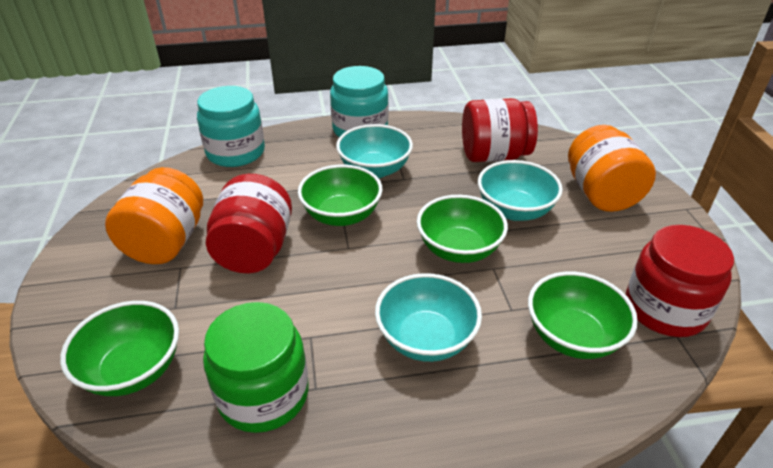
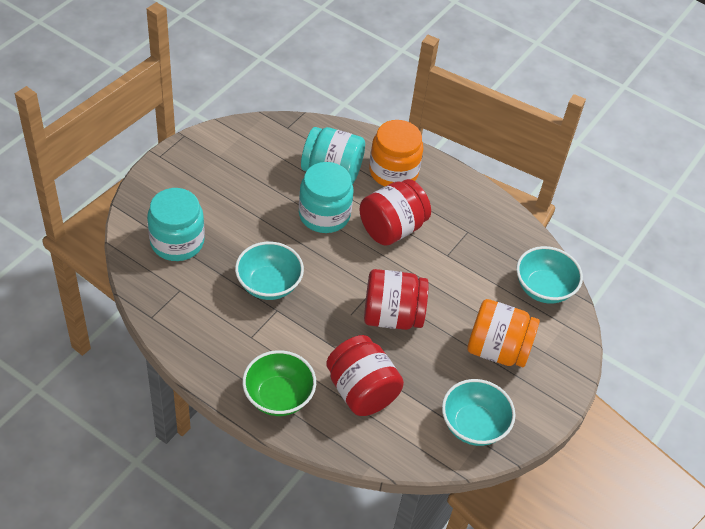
green bowl: [60,301,179,396] [298,164,383,226] [417,195,508,263] [528,272,638,359] = 4 -> [242,350,316,416] = 1
green jar: [203,302,309,433] = 1 -> none = 0
turquoise jar: [197,86,265,167] [330,66,388,137] = 2 -> [147,188,205,261] [299,162,354,233] [301,127,365,185] = 3

